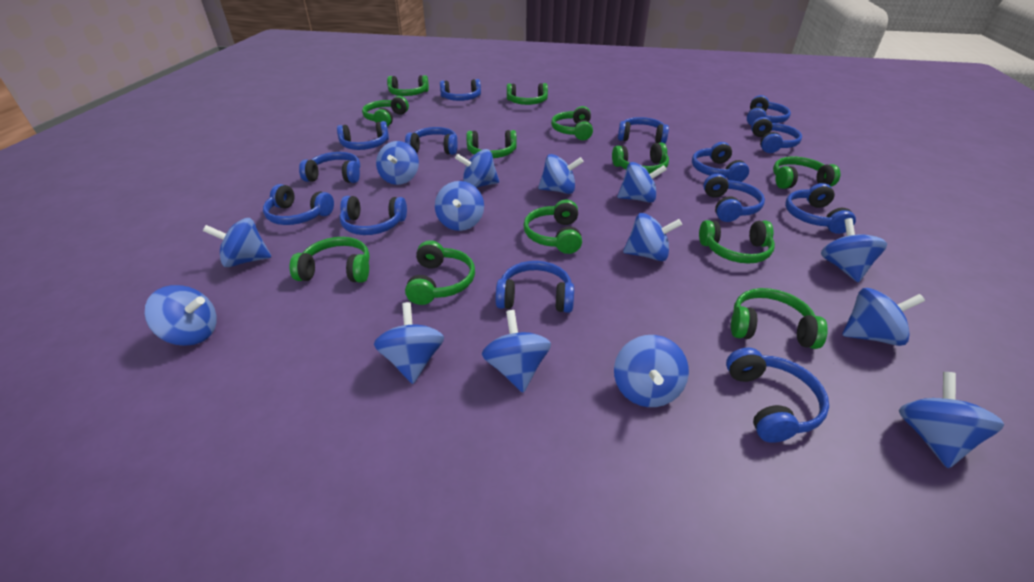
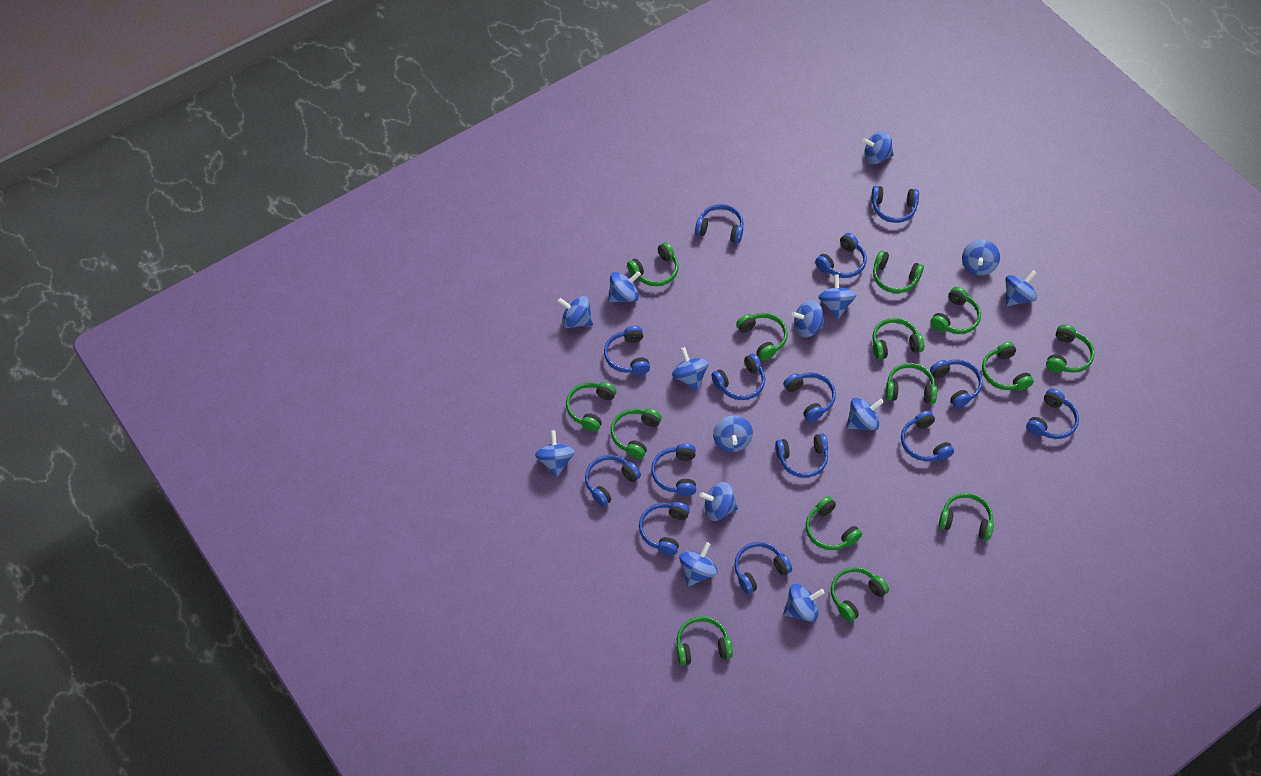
green headphones: [290,237,370,283] [362,96,409,127] [387,75,429,96] [405,240,475,305] [466,130,517,158] [507,83,548,105] [523,199,582,254] [551,106,593,140] [612,142,669,174] [699,220,775,264] [731,288,828,349] [773,156,840,189] = 12 -> [566,382,617,432] [611,409,662,459] [627,242,679,286] [676,616,733,666] [736,313,788,361] [806,496,862,550] [831,567,889,622] [872,318,924,359] [873,250,924,293] [885,363,937,404] [930,287,981,334] [939,493,994,540] [982,342,1034,391] [1046,324,1095,373] = 14

